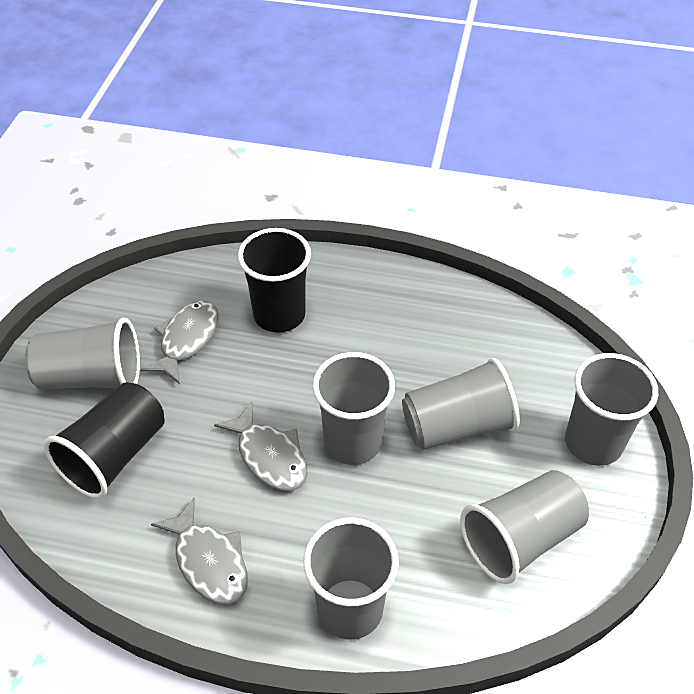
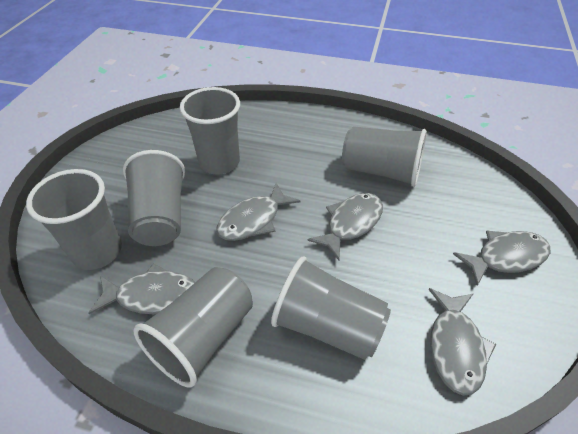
black cup: [44,382,165,499] [238,228,311,333] = 2 -> none = 0
grey fish: [140,300,219,384] [151,498,248,604] [214,401,308,491] = 3 -> [88,264,195,314] [216,183,300,241] [307,193,383,260] [429,288,496,396] [453,230,550,286] = 5

